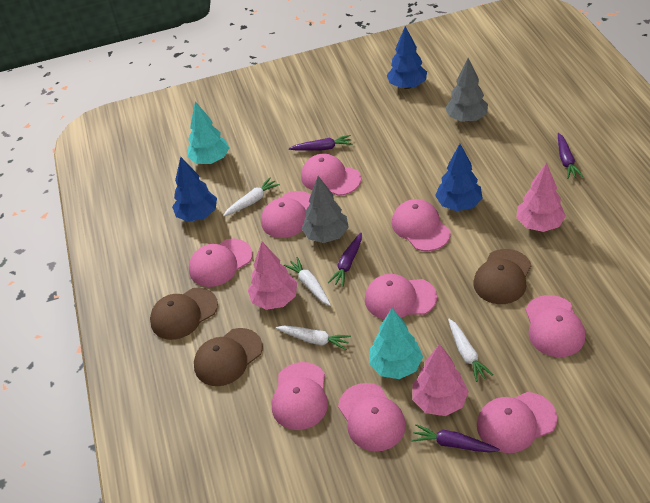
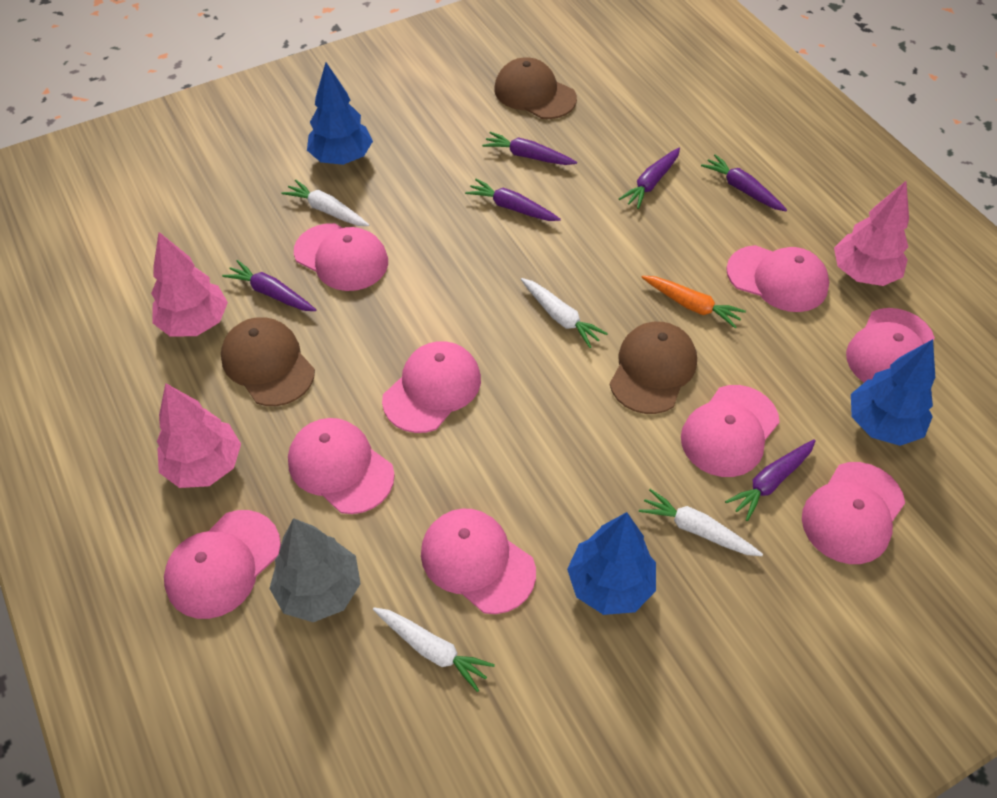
grey tree: [302,176,349,243] [445,58,488,122] = 2 -> [269,518,361,622] = 1
orange carrot: none = 0 -> [641,276,746,329] = 1
purple carrot: [289,135,352,151] [328,233,362,287] [412,424,500,453] [558,133,584,179] = 4 -> [222,260,316,311] [465,179,561,221] [482,132,577,165] [619,148,680,209] [701,154,787,211] [725,439,816,521] = 6
turquoise tree: [187,101,229,164] [369,308,423,379] = 2 -> none = 0

